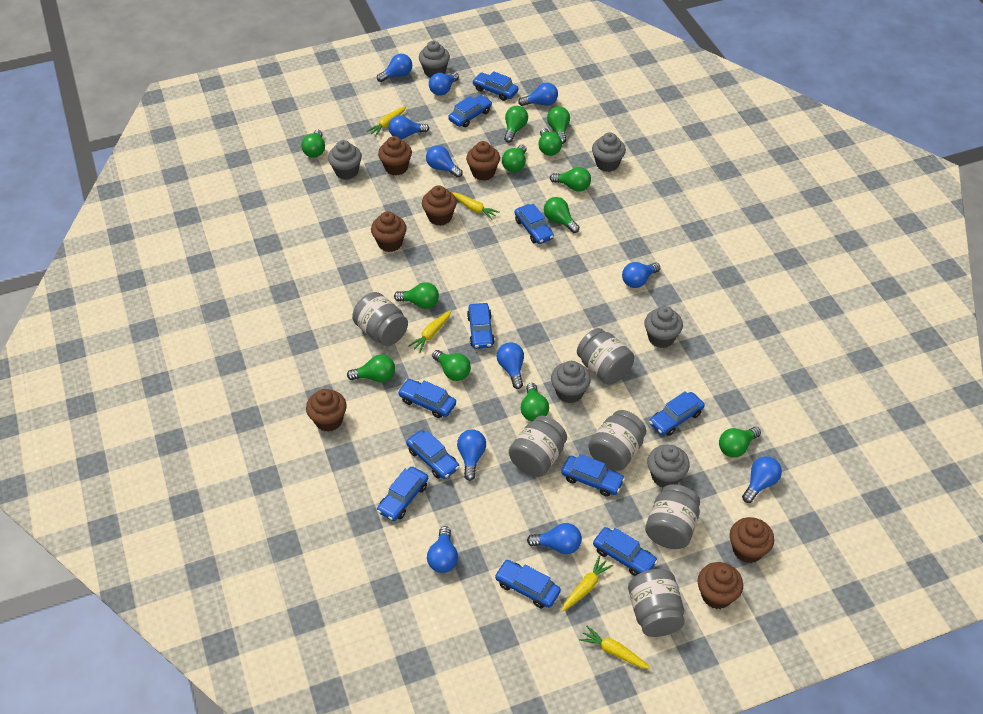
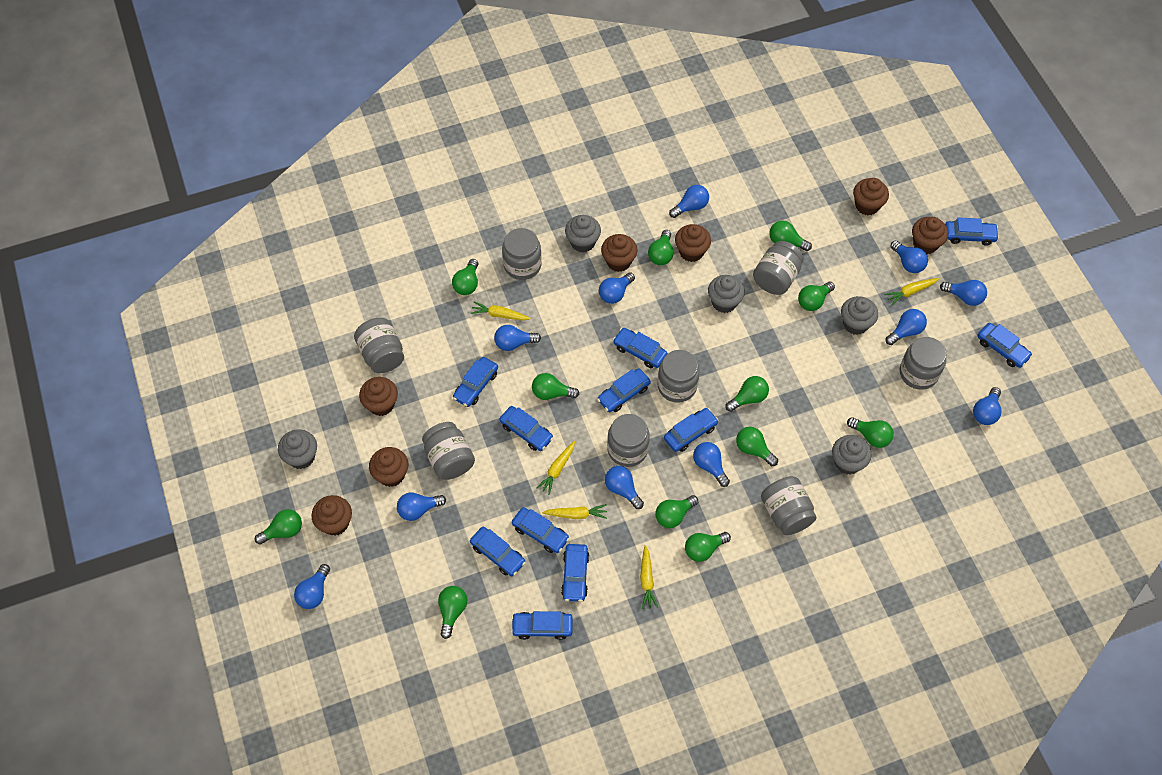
grey cupcake: [328,140,362,180] [419,41,450,78] [551,361,591,403] [592,132,626,172] [644,306,683,348] [647,445,690,488] = 6 -> [278,429,317,469] [565,215,601,252] [708,275,745,313] [832,435,872,475] [841,296,878,335] = 5
grey jar: [352,292,408,346] [509,416,567,477] [577,328,634,385] [588,410,647,471] [628,569,685,637] [645,484,700,549] = 6 -> [354,318,404,373] [422,422,475,480] [502,228,542,280] [607,414,650,467] [657,350,700,403] [753,241,804,295] [761,476,817,535] [900,337,946,390] = 8

